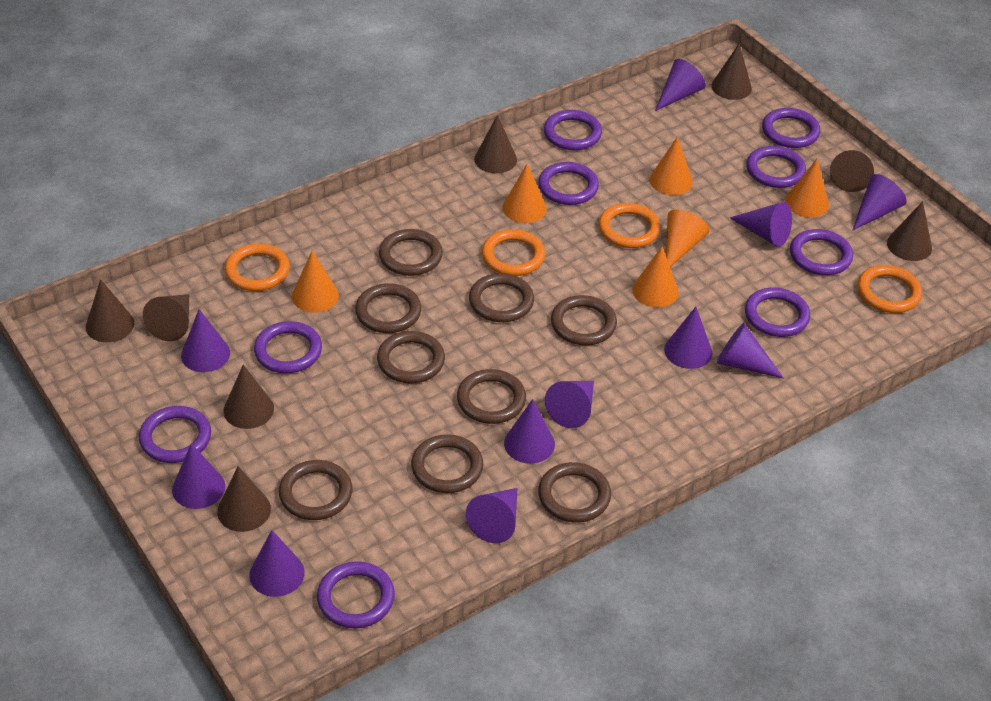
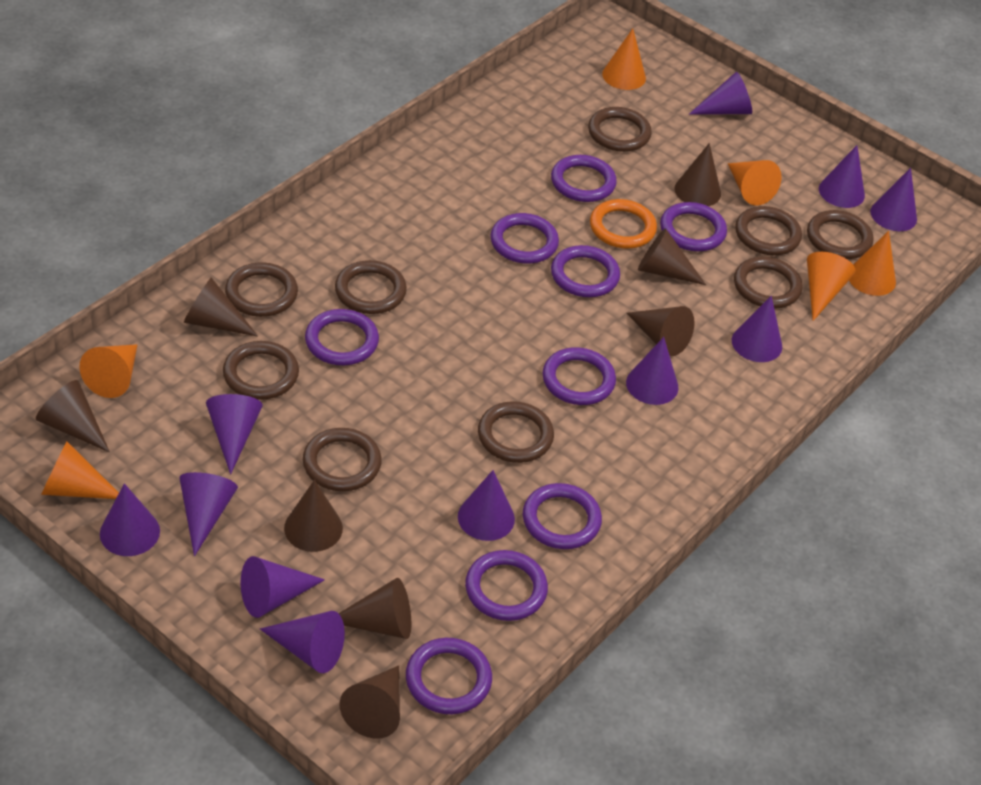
orange ring: [225,243,290,291] [482,229,545,276] [598,203,661,248] [857,265,922,313] = 4 -> [590,199,657,249] = 1

